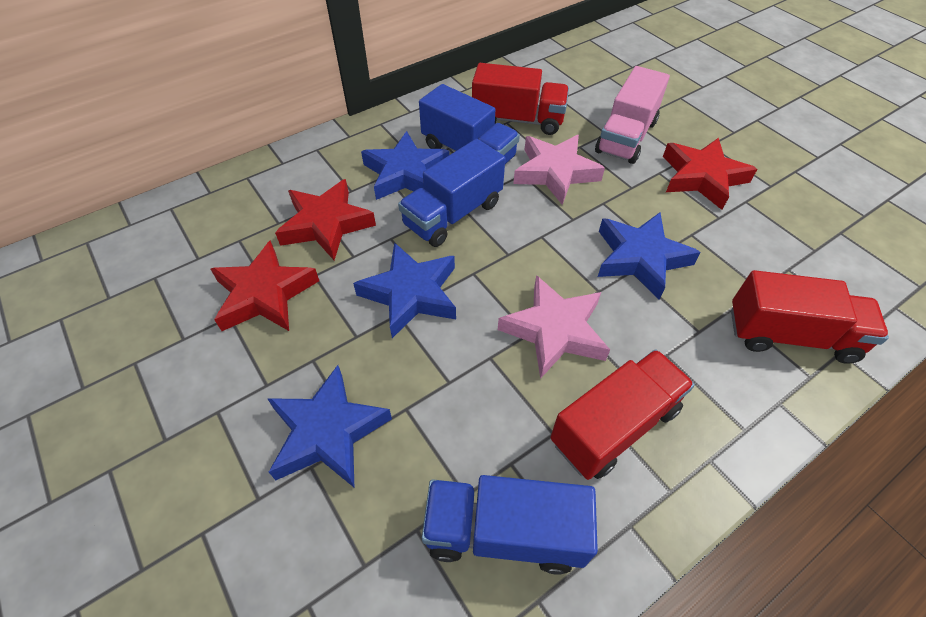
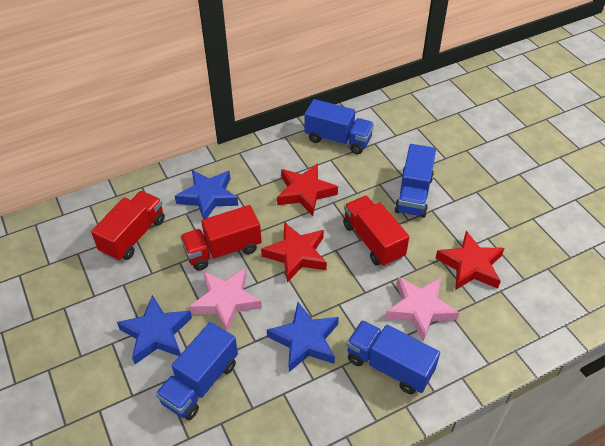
blue star: [267,365,392,487] [353,242,456,338] [361,131,449,200] [598,213,701,299] = 4 -> [117,295,192,364] [175,170,238,219] [267,302,339,372] = 3
blue truck: [398,139,505,247] [419,84,520,164] [422,475,598,575] = 3 -> [156,322,238,420] [304,99,374,154] [347,320,440,394] [394,144,436,218] = 4
pink truck: [595,66,670,164] = 1 -> none = 0

